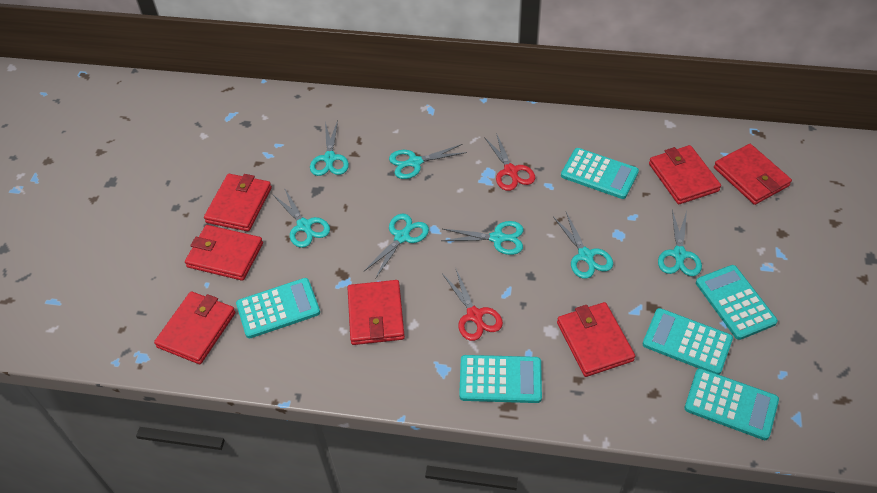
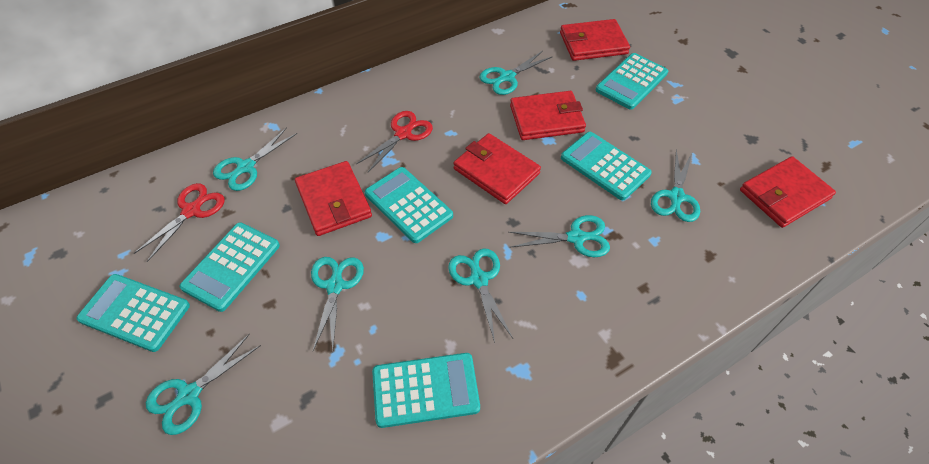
red wallet: [154,291,235,364] [185,225,263,281] [204,174,272,231] [347,280,405,345] [557,302,635,377] [649,145,721,204] [714,144,792,205] = 7 -> [295,161,372,236] [453,133,541,204] [510,91,586,140] [560,19,630,61] [740,156,836,228] = 5

